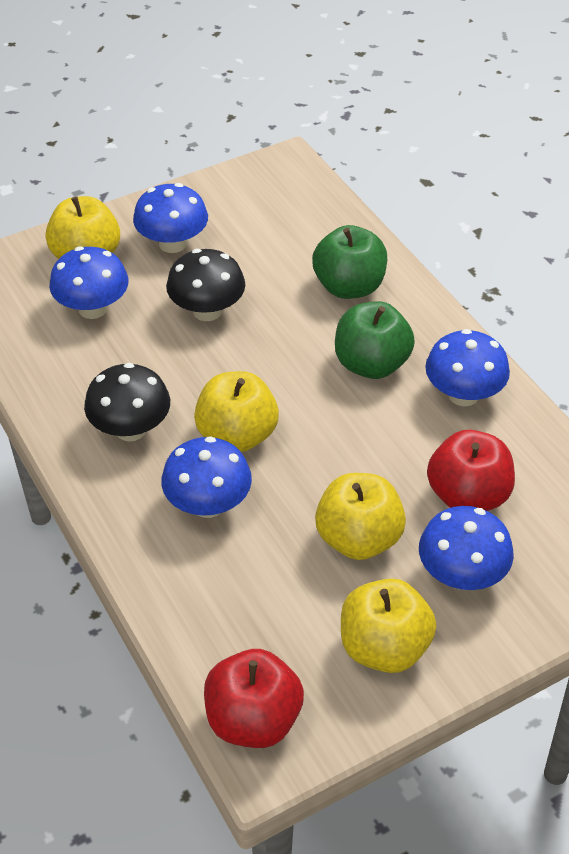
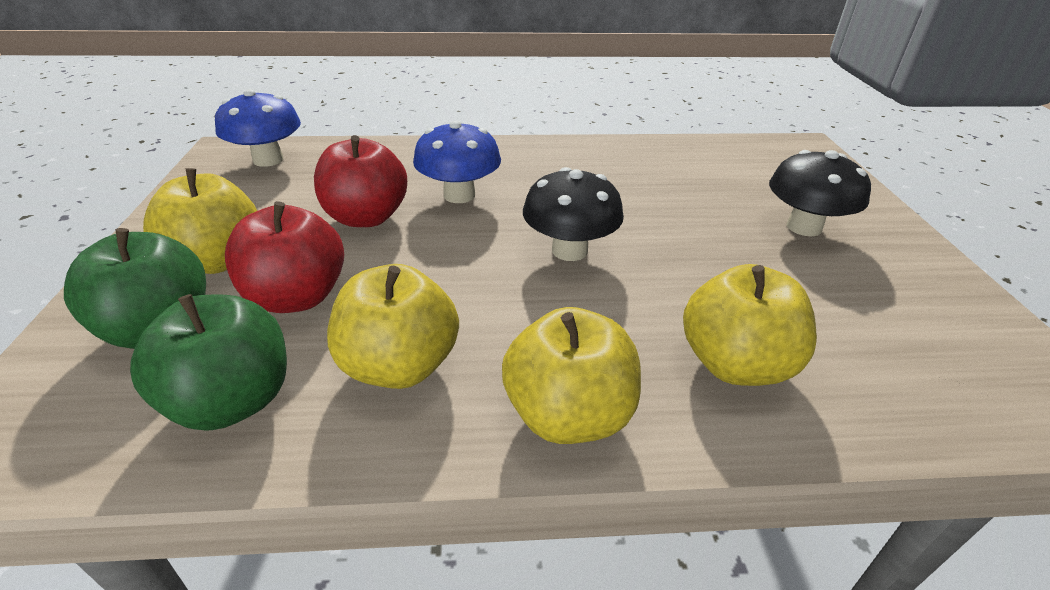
blue mushroom: [49,246,129,319] [133,183,208,253] [161,436,252,518] [419,506,514,590] [425,329,510,406] = 5 -> [215,89,301,167] [413,121,501,203] = 2

